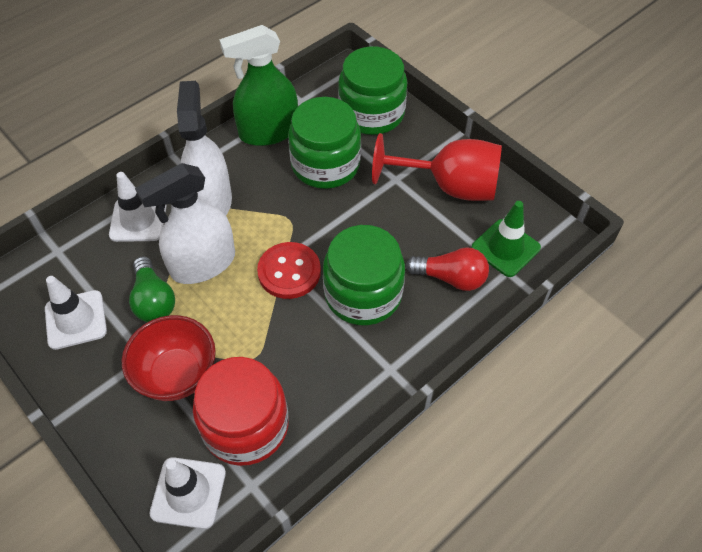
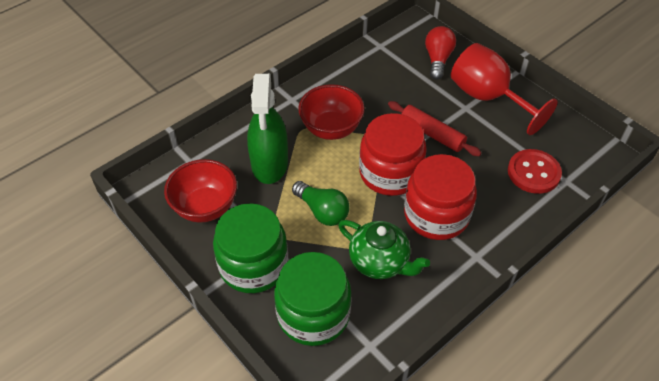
green jar: [288,97,361,189] [323,225,405,325] [338,46,407,135] = 3 -> [213,203,288,293] [274,252,352,346] = 2
green teapot: none = 0 -> [338,220,430,279] = 1
green traffic cone: [471,201,541,277] = 1 -> none = 0
red bowl: [122,315,216,401] = 1 -> [164,159,237,223] [298,84,365,140] = 2
red jar: [193,357,289,466] = 1 -> [359,113,427,196] [404,154,477,240] = 2
red rolling pin: none = 0 -> [388,101,482,156] = 1
white spray bottle: [135,163,235,284] [177,81,232,216] = 2 -> none = 0
white traffic cone: [45,276,107,350] [109,172,167,242] [150,457,226,529] = 3 -> none = 0

